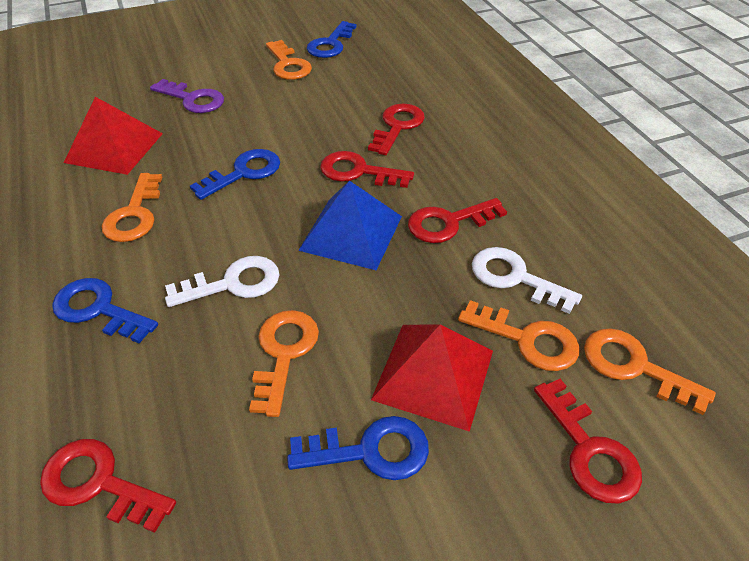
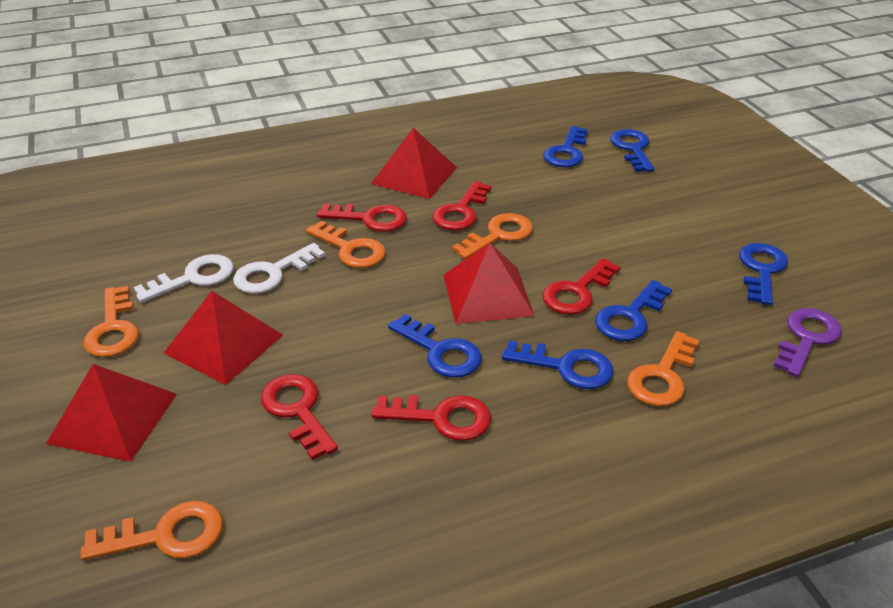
blue key: [52,278,158,344] [190,149,280,200] [287,416,429,480] [307,21,356,58] = 4 -> [388,314,482,378] [501,340,614,389] [543,126,588,167] [595,280,672,341] [610,129,655,172] [739,243,788,305] = 6
blue pyramid: [298,181,402,270] = 1 -> none = 0
red pyramid: [64,97,163,175] [371,324,493,432] = 2 -> [46,364,177,462] [164,291,283,385] [371,128,457,199] [444,243,535,324] = 4

